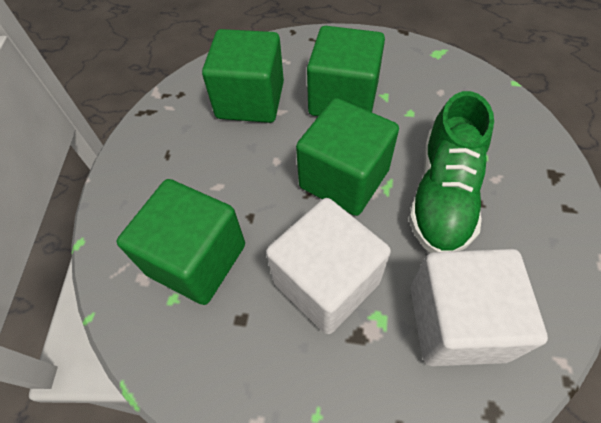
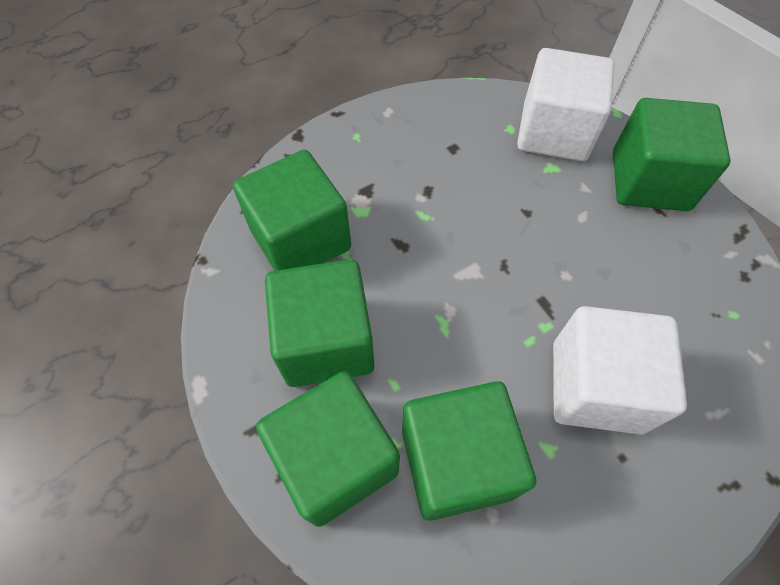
green cube: [117,179,245,305] [202,29,284,123] [296,98,399,216] [307,26,385,116] = 4 -> [233,150,351,271] [256,371,400,527] [265,259,374,387] [402,381,537,521] [613,98,731,211] = 5
green shoe: [409,91,494,253] = 1 -> none = 0

